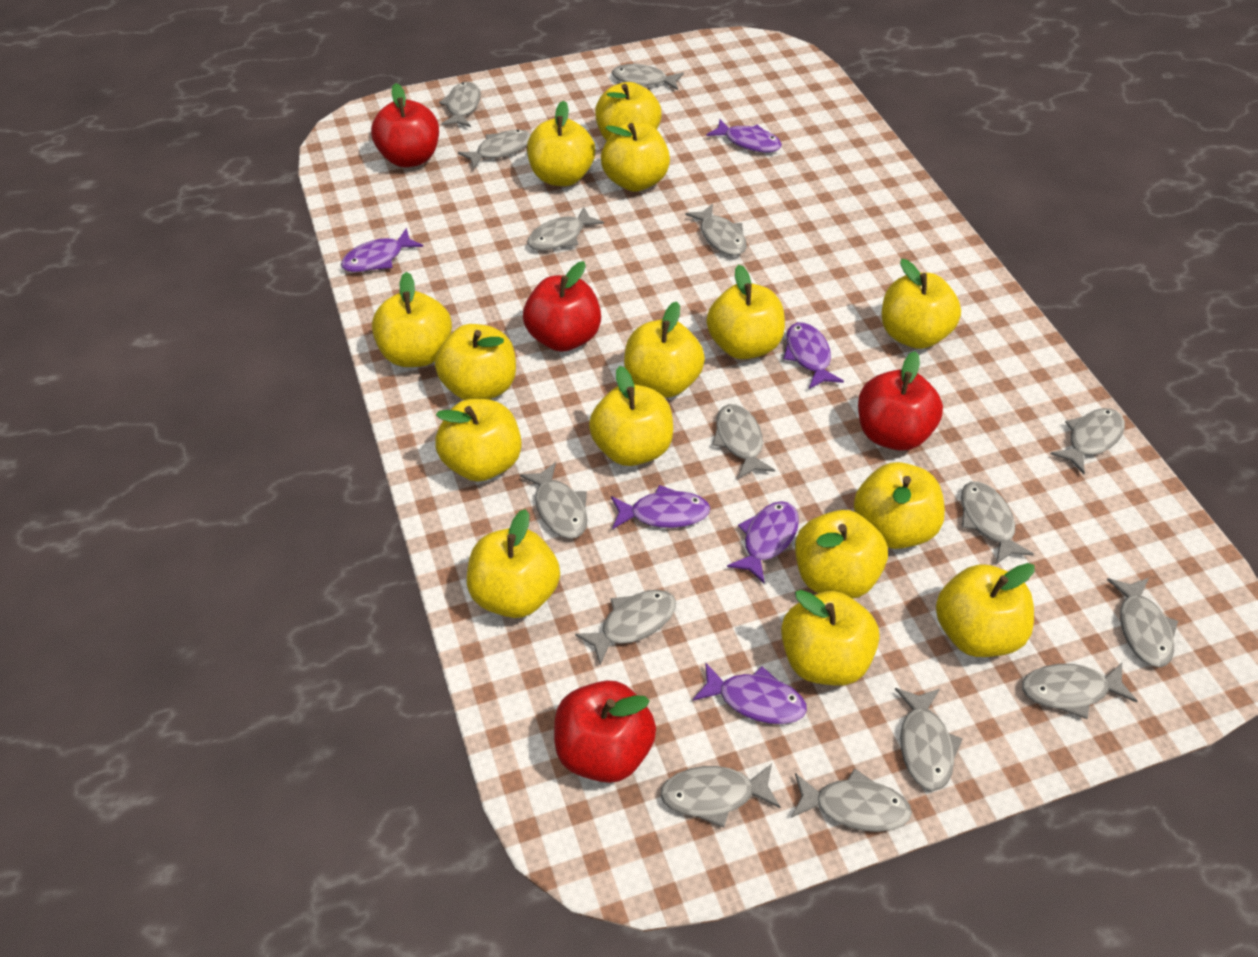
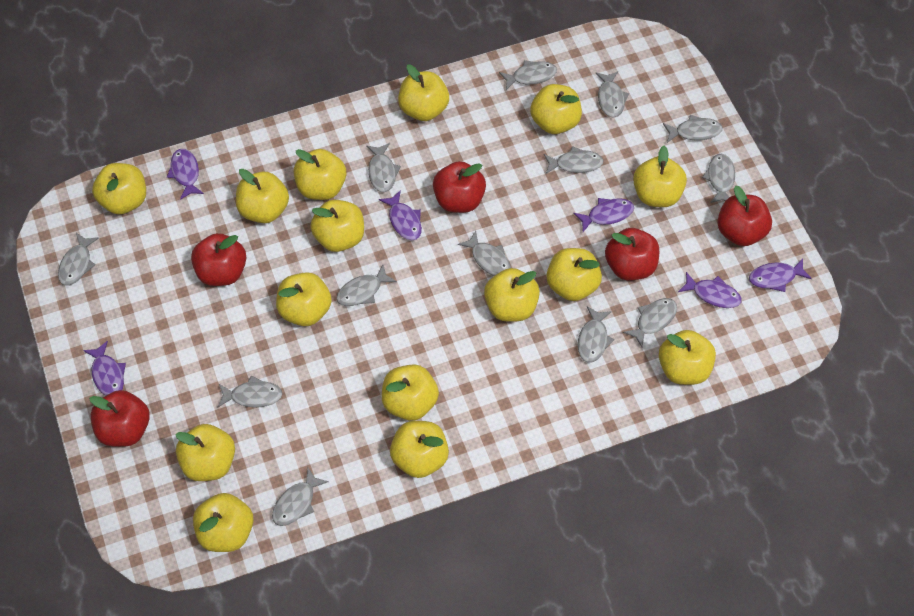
grey fish: [439,82,481,127] [458,130,531,169] [520,462,587,539] [527,207,604,251] [575,590,676,665] [612,64,684,90] [660,764,780,828] [685,204,747,256] [712,404,775,479] [791,768,912,832] [895,688,963,791] [961,482,1034,564] [1022,663,1137,719] [1050,408,1125,474] [1107,578,1178,667] = 15 -> [58,233,99,286] [217,376,283,408] [272,468,329,526] [336,265,397,306] [366,143,401,192] [458,231,511,276] [499,60,557,90] [544,146,604,174] [578,306,614,363] [595,71,629,118] [623,298,677,347] [663,115,723,143] [702,154,735,203] = 13
red apple: [371,83,439,168] [523,261,601,352] [554,680,656,783] [858,351,943,451] = 4 -> [89,390,150,447] [191,233,246,286] [433,161,486,213] [605,228,659,280] [717,186,772,246] = 5

